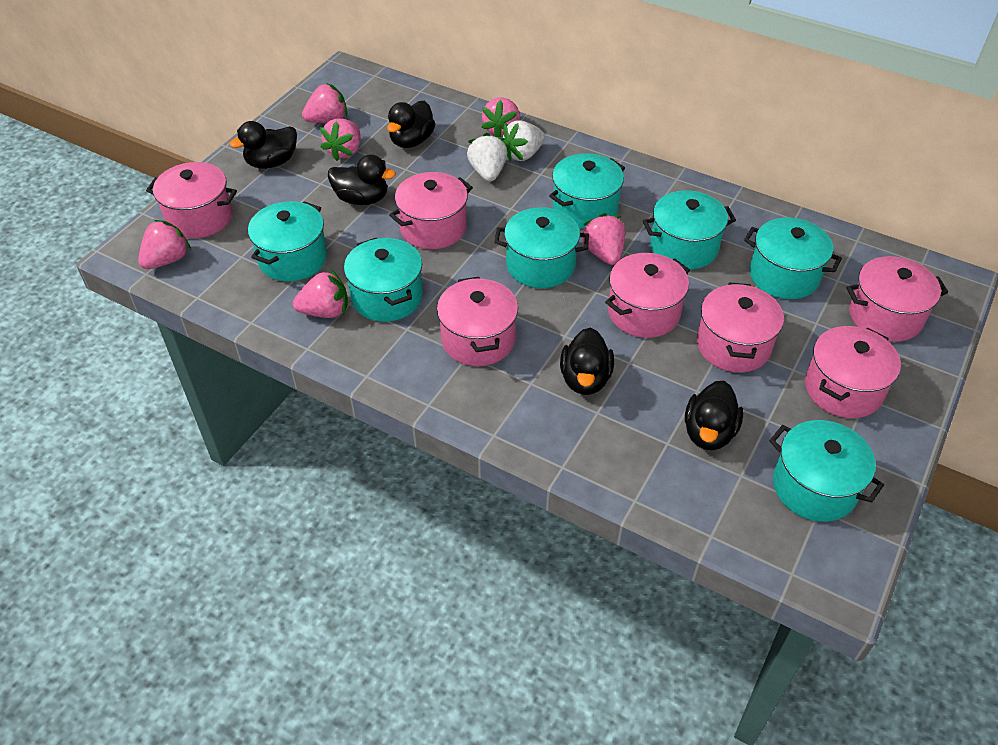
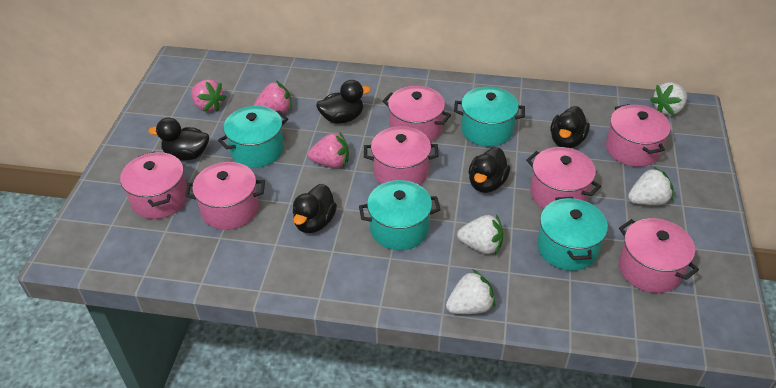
pink strawberry: [138,220,191,269] [293,270,348,318] [302,83,347,123] [320,118,360,161] [481,98,520,137] [582,213,625,265] = 6 -> [191,79,227,112] [253,81,292,113] [308,133,349,168] = 3
turquoise pot: [248,201,327,282] [344,238,423,322] [495,207,589,288] [549,153,625,229] [643,190,736,270] [744,218,842,299] [769,420,884,522] = 7 -> [218,106,288,168] [359,180,441,250] [454,87,525,147] [537,197,608,271] = 4
white strawberry: [467,133,507,181] [503,120,545,161] = 2 -> [446,270,495,314] [457,214,503,255] [628,167,673,205] [650,82,687,115] = 4

